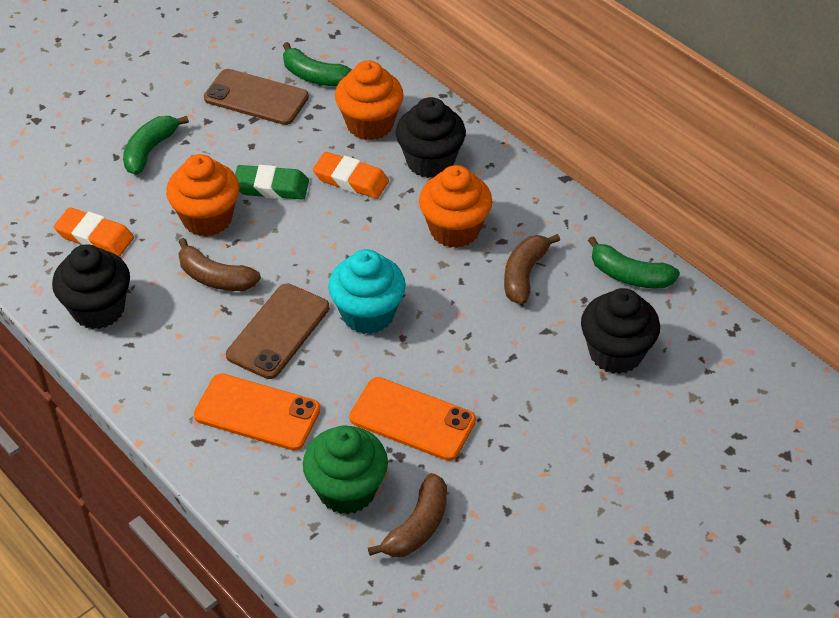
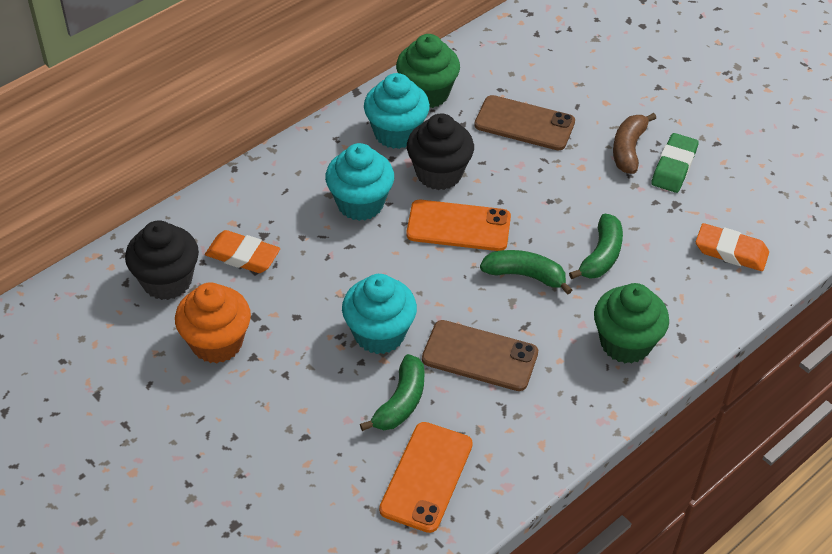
black cupcake: [52,244,130,329] [396,97,466,178] [581,288,660,374] = 3 -> [125,221,199,300] [407,113,474,190] = 2
brown banana: [178,238,261,291] [368,473,447,557] [504,234,560,304] = 3 -> [613,113,656,174] = 1
green cupcake: [303,425,388,514] = 1 -> [396,34,460,108] [594,283,669,364] = 2
orange cupcake: [166,154,239,237] [335,60,404,140] [419,165,492,248] = 3 -> [175,282,251,363] = 1
turquoise cupcake: [328,249,406,334] = 1 -> [325,143,394,221] [342,274,417,354] [364,73,430,149] = 3

